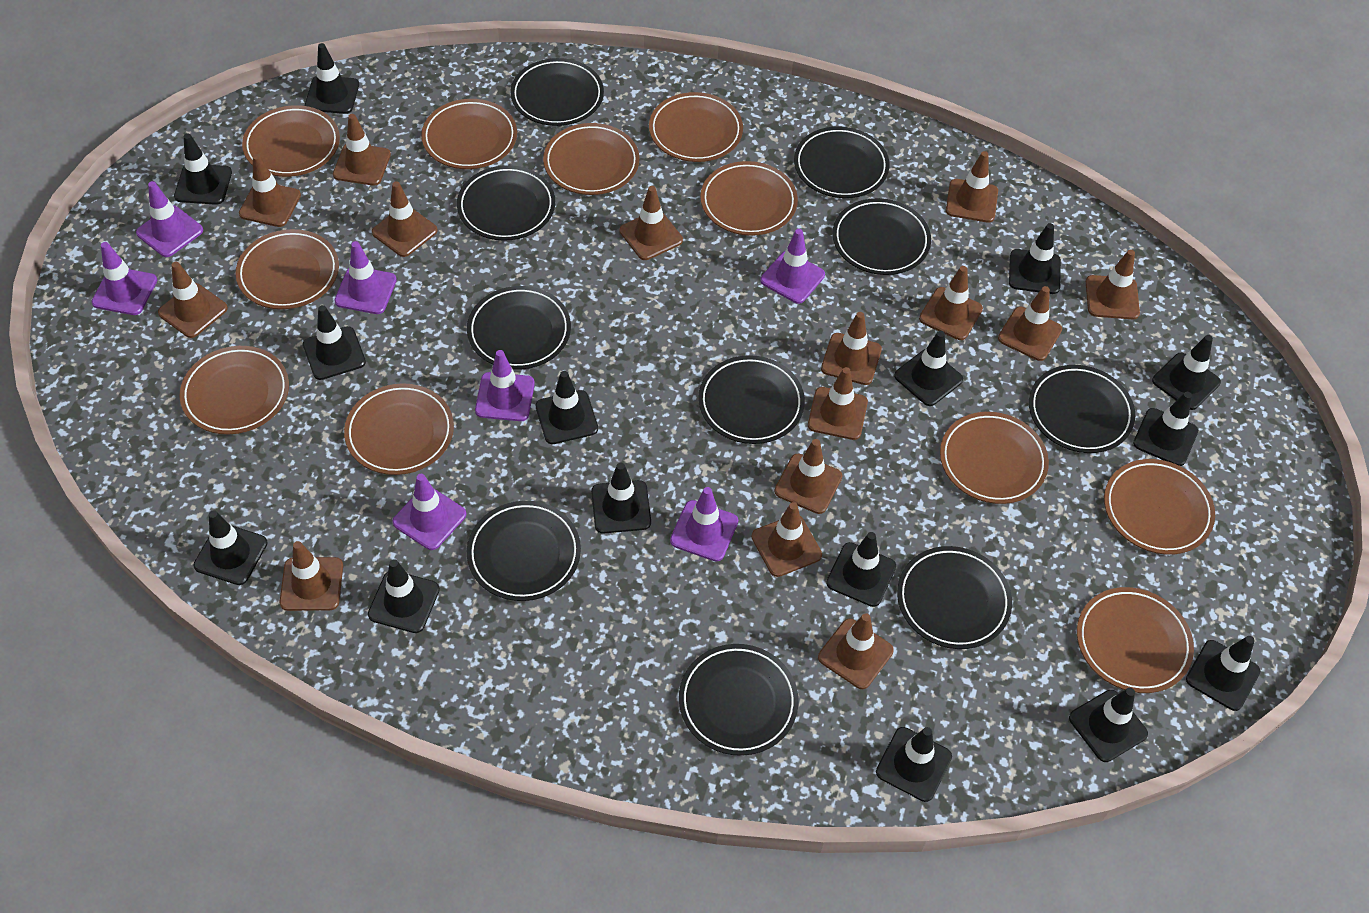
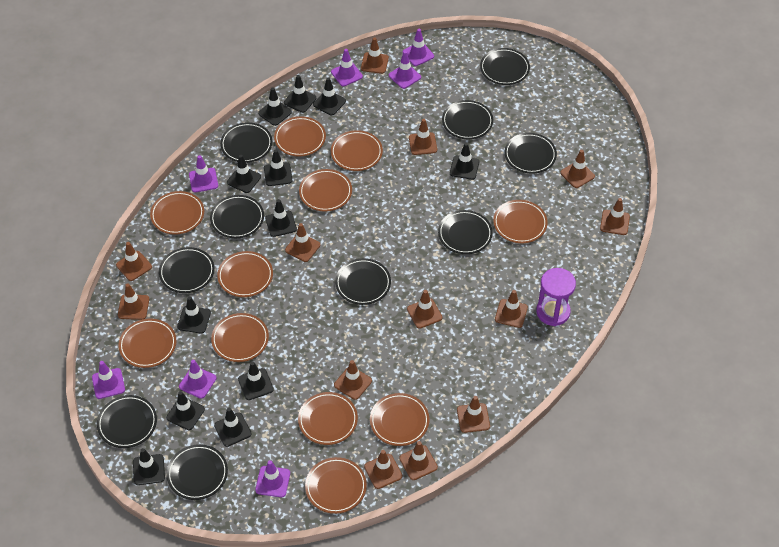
black traffic cone: [174,134,232,205] [193,510,268,585] [303,305,366,380] [305,43,359,114] [368,559,440,633] [536,371,598,444] [591,462,651,534] [826,532,896,607] [876,727,952,802] [894,331,963,406] [1009,223,1061,294] [1069,688,1148,762] [1133,392,1198,466] [1152,335,1221,410] [1186,636,1260,711] = 15 -> [133,448,165,485] [166,391,205,430] [177,296,211,334] [214,408,252,447] [227,155,261,193] [238,362,274,400] [258,87,292,126] [264,149,292,186] [265,199,297,237] [284,75,316,113] [313,77,346,115] [450,143,479,180] = 12
brown traffic cone: [158,262,228,338] [239,154,301,227] [280,541,343,611] [333,114,391,186] [372,181,438,257] [620,186,683,260] [751,502,822,577] [774,439,842,514] [808,367,868,440] [818,613,894,689] [821,312,882,385] [919,266,983,340] [946,151,998,223] [998,286,1062,361] [1086,249,1140,319] = 15 -> [116,242,152,281] [118,283,149,320] [285,223,320,262] [334,360,372,400] [361,37,389,74] [364,450,402,489] [399,441,438,480] [407,290,442,328] [409,119,437,155] [457,396,490,433] [495,290,528,328] [560,150,595,188] [600,198,630,235] = 13
purple hourglass: none = 0 -> [536,268,576,326] = 1

